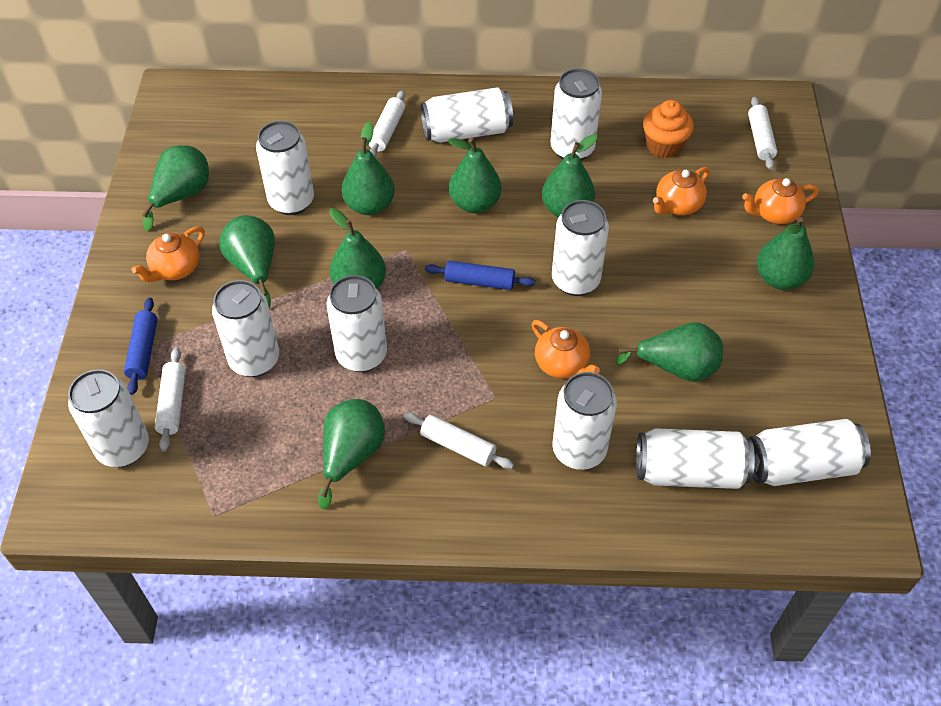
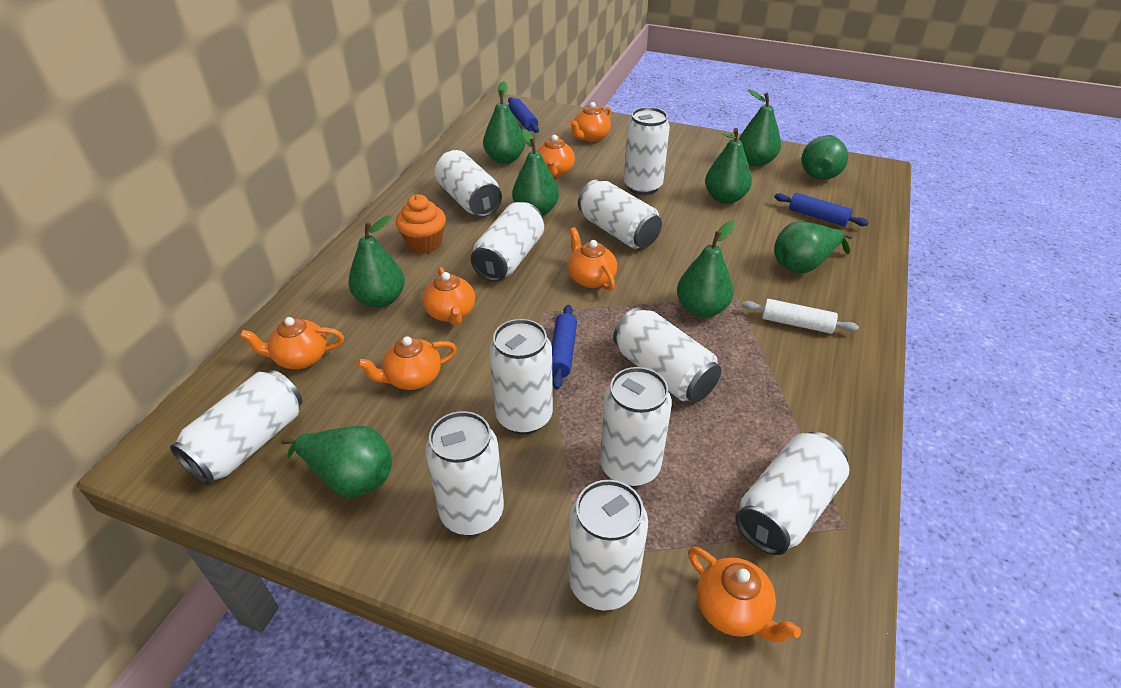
blue rolling pin: [124,297,158,395] [425,261,535,290] = 2 -> [508,97,539,133] [552,305,577,390] [774,193,869,226] = 3
orange teapot: [132,226,205,282] [531,320,600,379] [653,167,710,215] [742,178,819,224] = 4 -> [240,317,344,369] [357,336,457,390] [422,267,475,326] [536,135,575,177] [568,227,617,291] [570,102,612,142] [688,547,801,643] = 7
white can: [68,369,149,467] [212,280,279,377] [256,121,314,215] [327,275,387,372] [420,87,513,143] [550,68,602,160] [552,200,609,296] [553,372,617,470] [636,428,755,489] [749,419,871,486] = 10 -> [170,370,302,485] [426,411,504,535] [435,150,502,217] [471,202,544,282] [489,319,553,434] [568,480,648,611] [578,180,662,249] [600,367,672,487] [613,307,722,402] [624,107,670,195] [736,432,849,555] = 11
white rolling pin: [155,348,186,451] [369,90,405,157] [404,412,514,469] [748,97,777,170] = 4 -> [742,299,859,334] = 1

